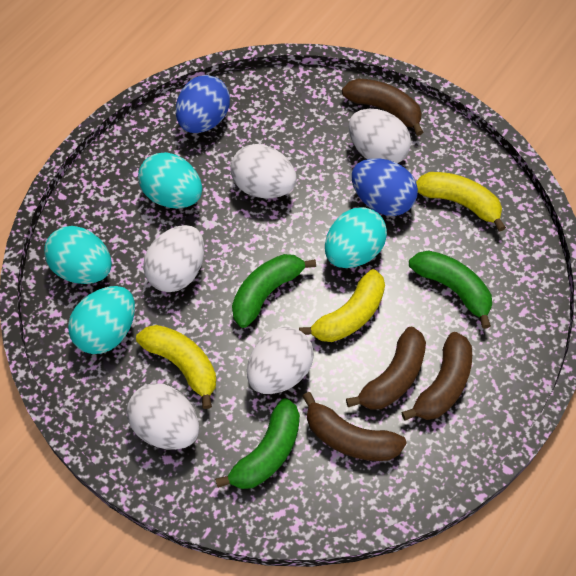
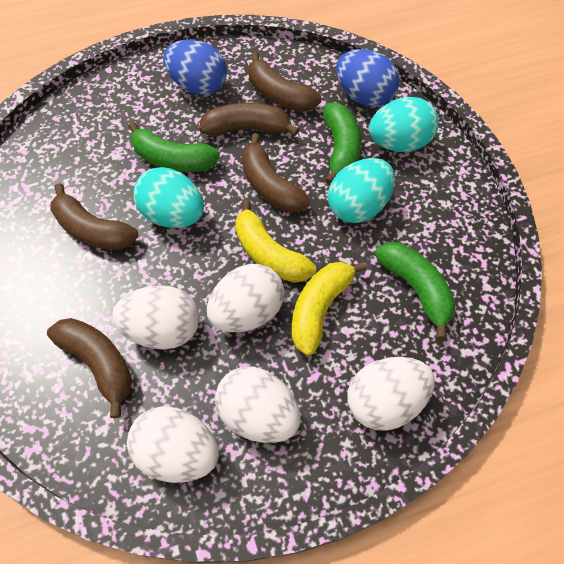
brown banana: [302,392,407,461] [342,78,423,136] [346,326,426,410] [401,332,472,421] = 4 -> [47,318,132,418] [50,183,138,250] [199,102,299,136] [242,133,310,212] [249,52,321,112] = 5
turquoise egg: [44,226,112,284] [68,286,135,354] [138,152,202,208] [325,207,387,268] = 4 -> [133,167,204,228] [328,158,395,223] [369,97,439,152] = 3
yellow banana: [136,325,216,409] [299,269,385,342] [416,172,506,232] = 3 -> [235,200,316,283] [292,262,367,355] = 2

